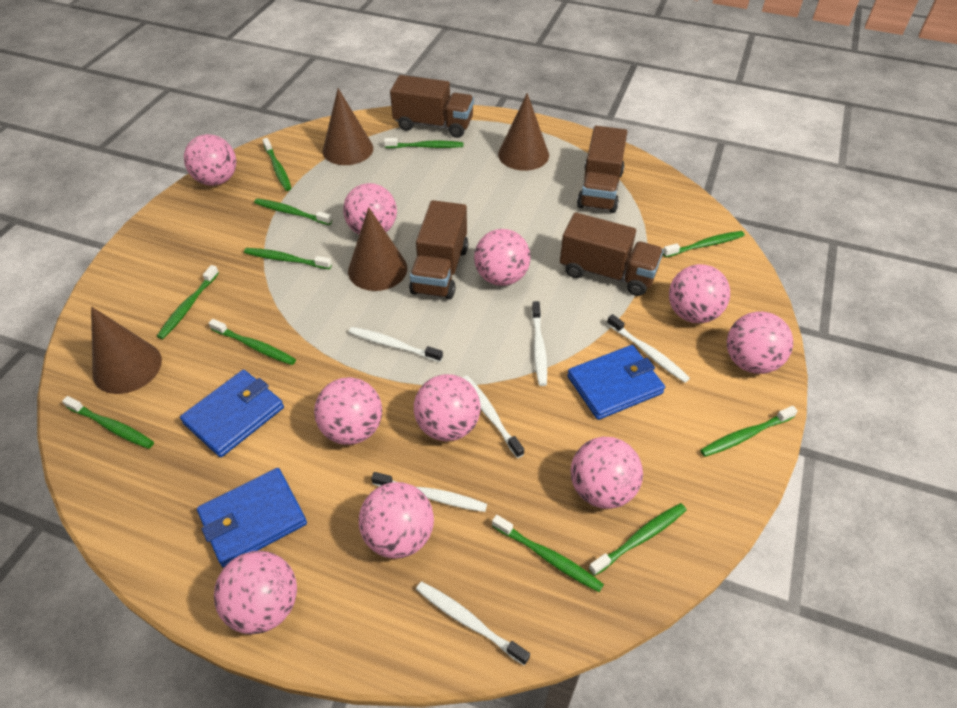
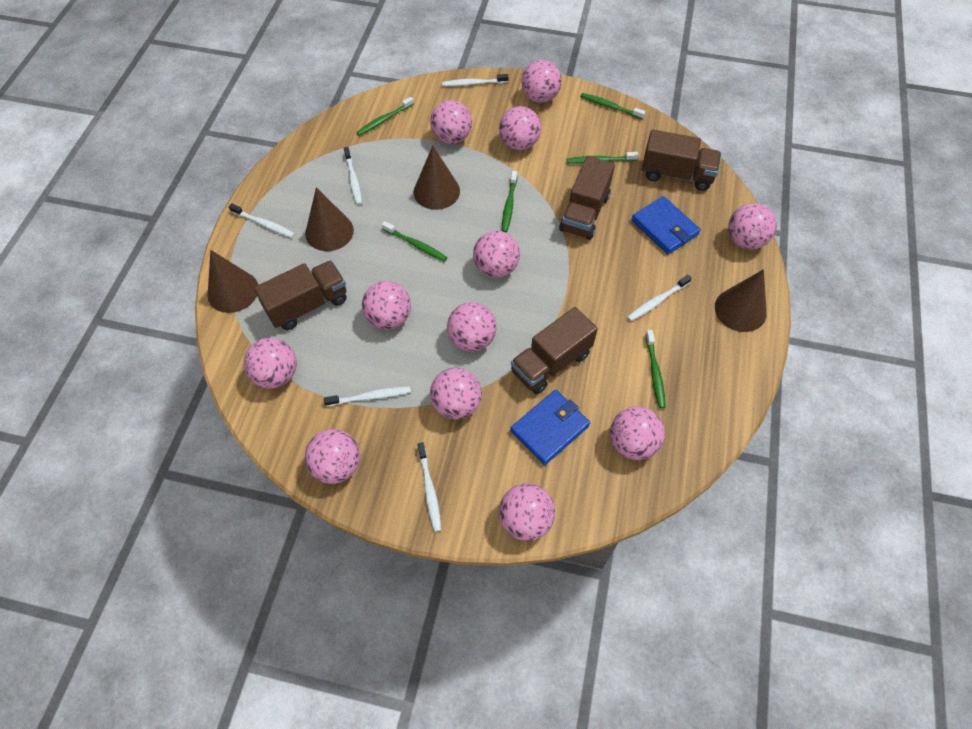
blue wallet: [180,370,284,458] [197,468,307,568] [567,345,665,420] = 3 -> [510,390,590,465] [631,196,701,254] = 2
green toothbrush: [62,396,154,449] [157,265,219,339] [209,319,296,365] [244,248,332,269] [254,198,332,225] [262,138,291,191] [384,138,464,148] [492,515,604,592] [589,503,687,576] [663,231,745,258] [700,406,798,457] = 11 -> [356,97,414,136] [382,221,448,262] [502,171,517,233] [567,152,639,164] [580,93,645,119] [645,330,666,408] = 6
pink ball: [184,134,236,186] [214,551,297,634] [314,377,382,445] [343,183,397,234] [359,482,434,559] [414,374,481,441] [474,229,531,286] [571,437,643,509] [669,264,730,323] [727,312,793,374] = 10 -> [244,338,297,389] [305,429,360,484] [362,281,411,330] [430,100,472,144] [430,367,482,420] [447,302,496,352] [473,231,520,278] [499,106,541,150] [499,484,555,541] [521,60,562,103] [610,406,665,460] [728,203,777,250] = 12

